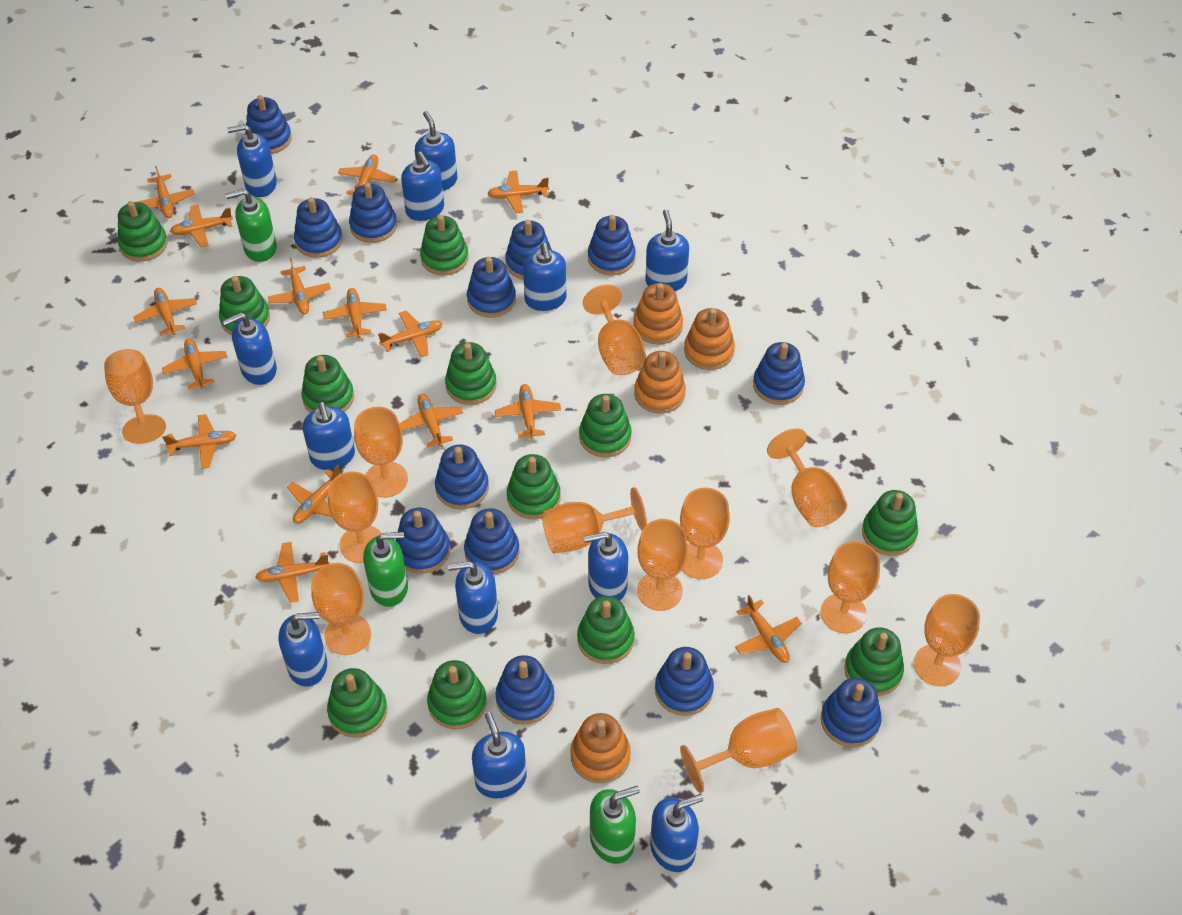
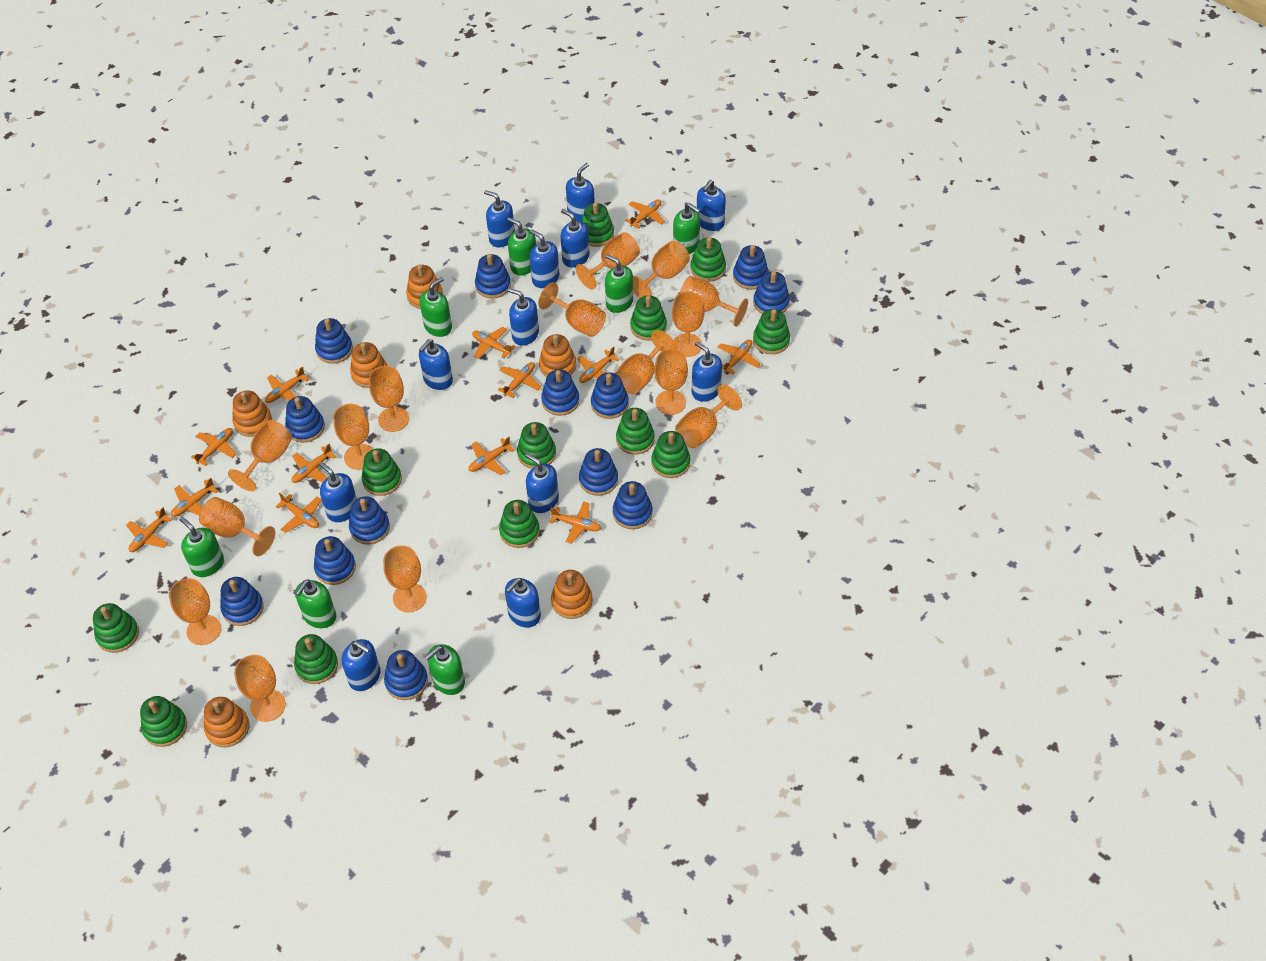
green soap dispenser: [226,189,277,262] [363,532,408,607] [590,786,640,864] = 3 -> [179,517,224,577] [295,579,336,628] [420,277,452,337] [425,644,465,695] [507,217,536,275] [605,254,633,313] [673,203,701,254] = 7
orange goblet: [104,349,166,444] [311,563,371,655] [328,472,381,563] [354,407,408,498] [542,487,647,553] [583,284,646,375] [637,519,688,611] [680,488,730,579] [680,708,797,793] [767,428,847,527] [820,541,880,634] [914,594,980,686] = 12 -> [169,578,221,645] [199,497,275,556] [228,420,292,491] [234,655,286,722] [333,404,373,470] [369,366,409,432] [383,545,427,612] [538,282,606,337] [576,232,640,290] [615,330,677,394] [633,241,690,298] [654,349,688,415] [672,291,704,357] [675,384,742,448] [680,276,748,327] = 15
orange plane: [133,288,197,336] [138,166,195,218] [162,339,227,390] [162,414,237,469] [170,204,233,248] [255,542,330,603] [268,258,331,314] [287,465,341,524] [323,288,387,338] [338,154,396,195] [378,311,443,357] [399,394,463,448] [487,171,549,213] [495,384,561,440] [735,595,802,663] = 15 -> [126,507,172,552] [171,478,218,517] [191,428,236,466] [265,367,309,403] [275,493,322,533] [292,444,336,483] [468,437,515,475] [472,327,515,359] [498,362,541,398] [549,501,601,544] [577,347,620,383] [625,199,665,229] [717,340,760,375] = 13
orange stacking toy: [570,713,631,783] [633,283,683,344] [634,351,686,414] [684,308,735,370] = 4 -> [204,697,249,748] [232,390,272,437] [350,342,387,388] [406,265,443,309] [539,334,576,377] [551,570,593,619] = 6

